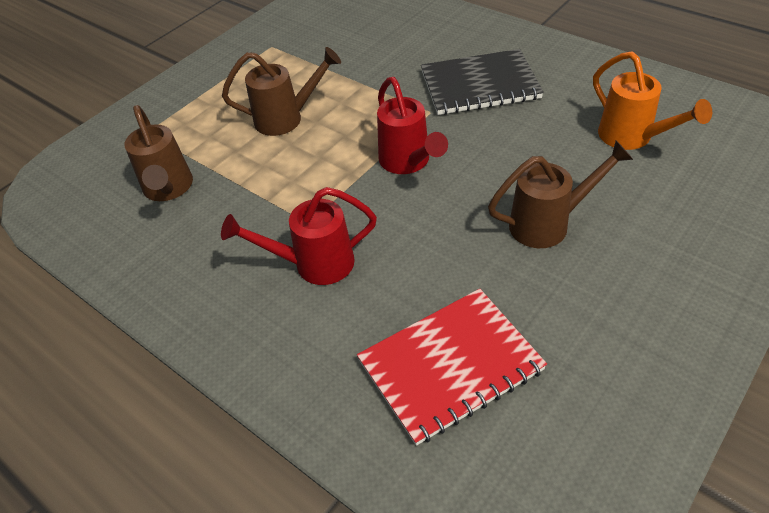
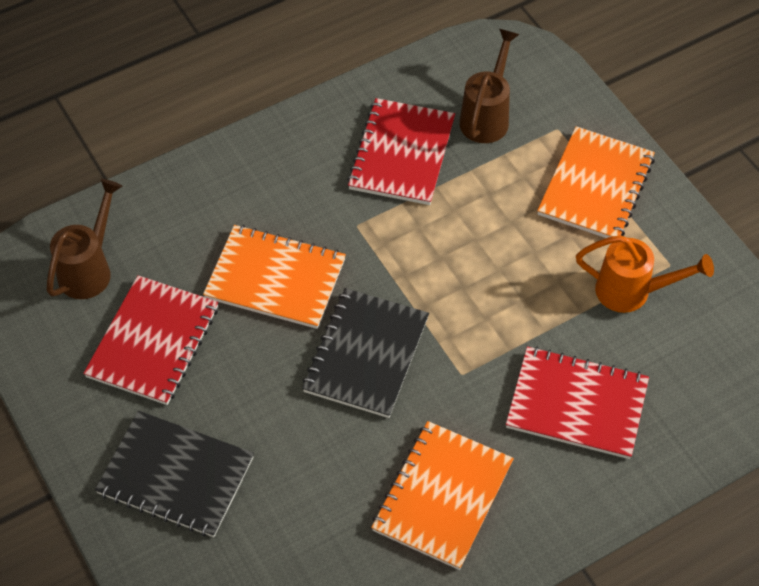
black notebook: [421,49,544,115] = 1 -> [95,411,254,537] [302,288,429,418] = 2
brown watering can: [124,105,193,201] [222,47,341,136] [488,141,633,248] = 3 -> [47,179,122,299] [459,29,520,143] = 2
orange notebook: none = 0 -> [203,225,346,329] [371,421,514,570] [537,126,655,238] = 3
red notebook: [357,289,547,446] = 1 -> [83,275,218,405] [347,98,455,205] [506,346,649,459] = 3
red watering can: [221,187,377,285] [377,77,448,174] = 2 -> none = 0

